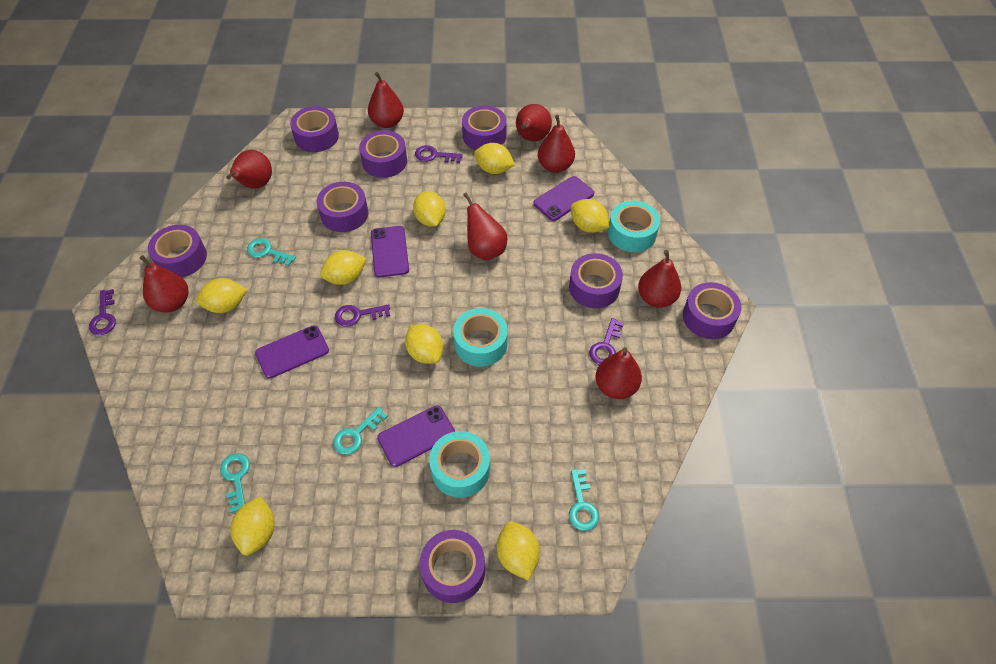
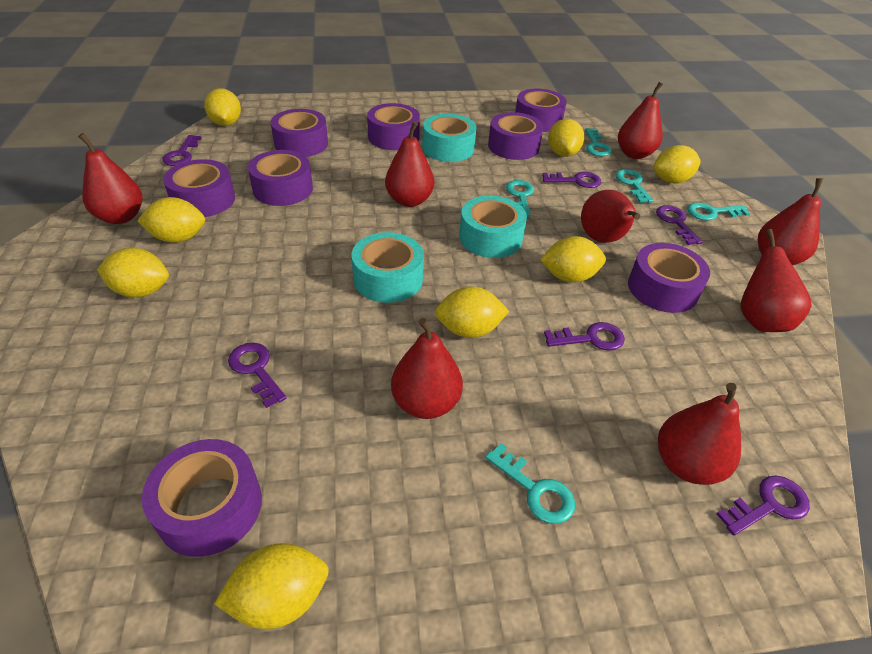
purple key: [89,289,116,335] [335,304,390,327] [415,145,463,163] [589,318,624,364] = 4 -> [162,135,202,166] [228,343,287,408] [542,172,601,188] [544,322,625,351] [656,205,703,245] [716,476,810,536] = 6
purple phone: [255,325,329,379] [371,226,409,277] [377,405,455,467] [533,176,594,221] = 4 -> none = 0
turquoise key: [220,453,250,513] [247,238,296,266] [333,407,388,455] [569,469,599,531] = 4 -> [485,443,575,524] [506,180,534,216] [585,128,612,156] [615,169,654,203] [687,202,751,221] = 5

